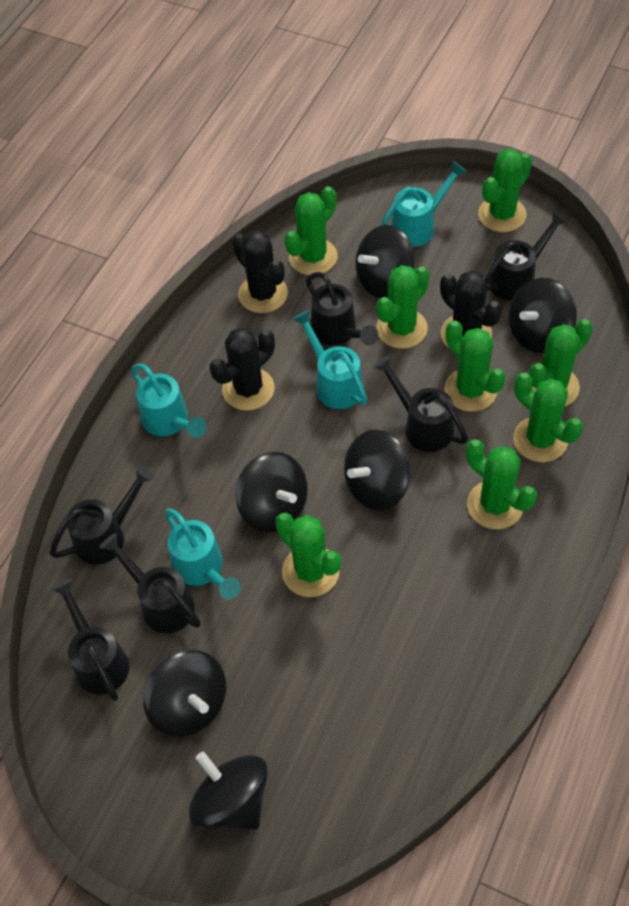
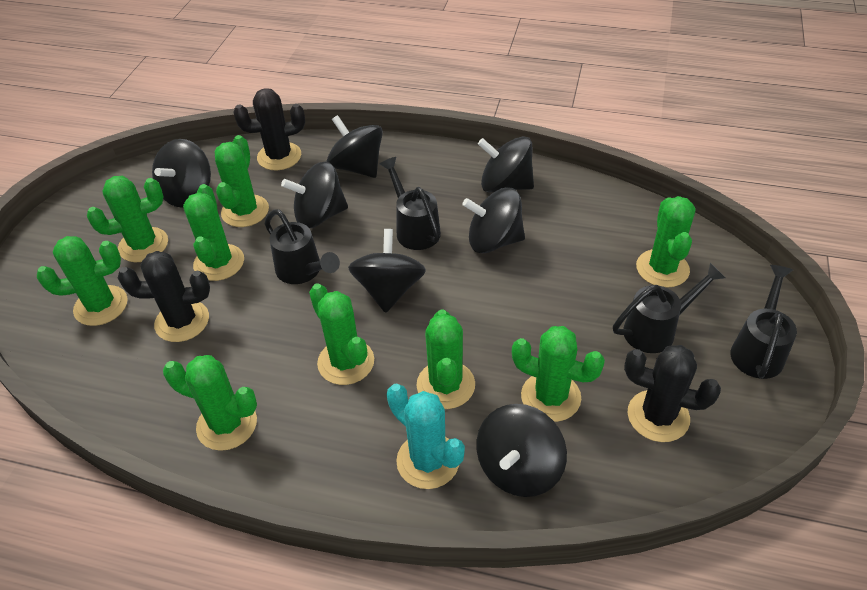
black spinning top: [143,650,226,737] [189,751,268,830] [235,452,308,532] [344,430,411,510] [355,225,415,298] [509,278,577,353] = 6 -> [152,139,211,208] [281,161,348,228] [327,115,383,178] [348,229,426,313] [462,188,525,253] [476,404,567,497] [478,136,534,192] = 7
black watering can: [50,466,154,565] [51,579,129,701] [99,533,201,633] [306,272,378,346] [374,355,468,452] [485,211,568,301] = 6 -> [265,209,340,284] [380,157,441,250] [613,263,725,353] [730,265,797,379] = 4
green cactus: [275,513,341,597] [284,186,337,275] [376,265,429,349] [444,320,506,412] [466,439,537,529] [478,149,532,232] [513,372,583,462] [529,319,593,406] = 8 -> [37,236,128,326] [87,176,168,262] [163,355,257,451] [183,184,244,281] [215,135,269,227] [309,283,374,385] [417,309,475,409] [512,326,605,422] [636,196,695,288] = 9
turquoise cactus: none = 0 -> [387,384,465,489] = 1
turquoise watering can: [131,364,206,438] [164,508,241,600] [293,310,367,409] [381,161,467,247] = 4 -> none = 0

